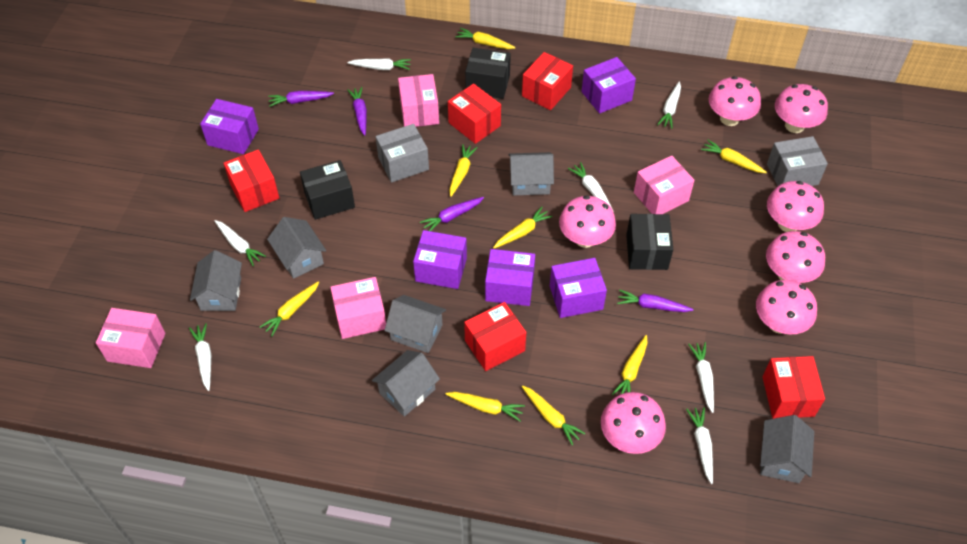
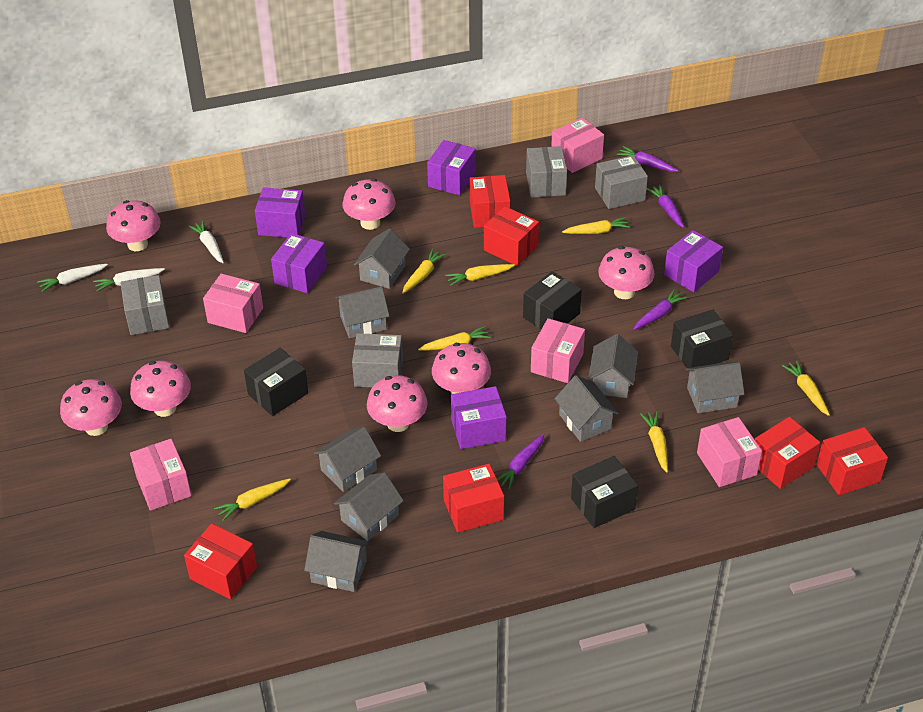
black box: [300,160,355,220] [465,48,511,99] [626,214,673,270] = 3 -> [244,348,308,416] [523,271,582,329] [571,456,638,528] [671,309,733,372] = 4
grey box: [376,124,429,183] [767,136,828,186] = 2 -> [120,275,169,335] [352,333,403,387] [526,146,567,198] [595,155,648,209] = 4
grey house: [190,250,242,311] [267,217,326,279] [372,350,440,417] [384,295,446,353] [509,152,554,196] [760,415,814,483] = 6 -> [304,531,370,592] [314,427,381,492] [334,472,404,541] [335,286,389,339] [354,229,410,289] [554,375,619,442] [588,334,638,398] [685,362,745,413] = 8
pink box: [96,308,165,368] [330,277,386,339] [398,74,439,127] [634,156,695,214] = 4 -> [130,439,192,511] [203,274,263,333] [531,318,585,383] [551,118,604,173] [697,417,762,487] = 5
red box: [223,149,279,212] [448,83,501,144] [464,302,526,371] [522,52,573,110] [762,356,825,419] = 5 -> [184,523,257,599] [443,464,504,532] [470,175,510,228] [484,206,539,266] [755,417,820,489] [817,427,888,495] = 6
white carrot: [189,323,211,391] [215,220,266,266] [348,58,411,70] [568,162,614,212] [657,81,681,129] [686,407,713,484] [688,342,714,413] = 7 -> [37,264,108,292] [93,268,165,292] [188,221,224,263] = 3
yellow carrot: [260,281,319,336] [445,392,525,421] [449,144,478,197] [455,28,516,49] [493,207,553,249] [522,385,586,446] [612,335,647,395] [701,140,767,173] = 8 -> [214,479,291,521] [402,249,446,293] [418,326,491,351] [445,264,515,286] [562,217,630,234] [640,411,668,473] [782,360,830,416] = 7

